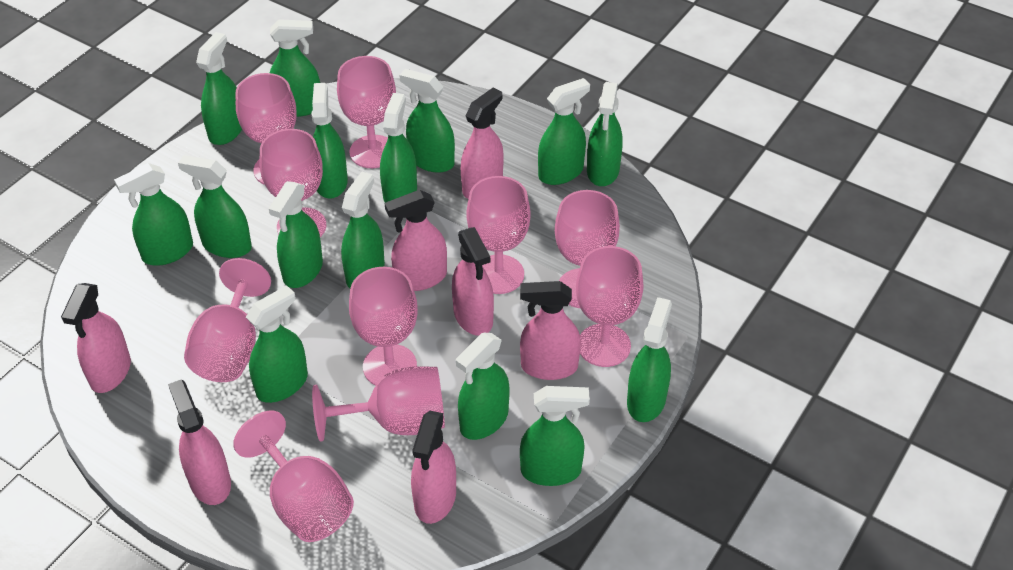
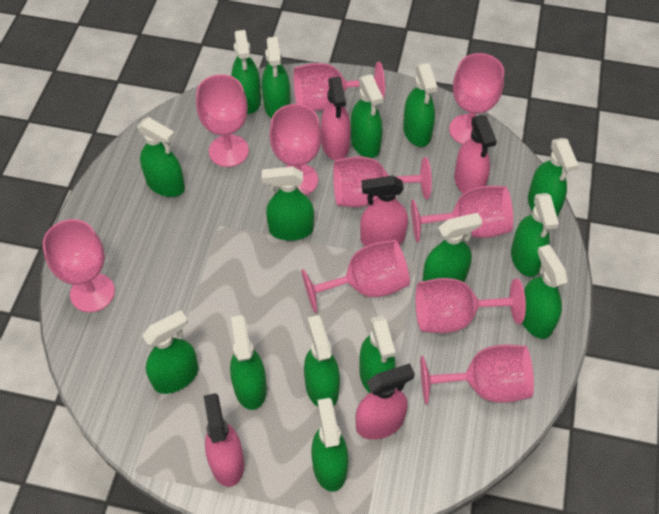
pink spray bottle: [61,283,131,393] [168,379,231,505] [384,190,447,291] [411,411,456,524] [452,227,494,336] [461,88,504,199] [520,281,581,380] = 7 -> [204,393,244,487] [321,77,351,160] [355,363,415,439] [360,176,408,246] [454,115,497,193] = 5

